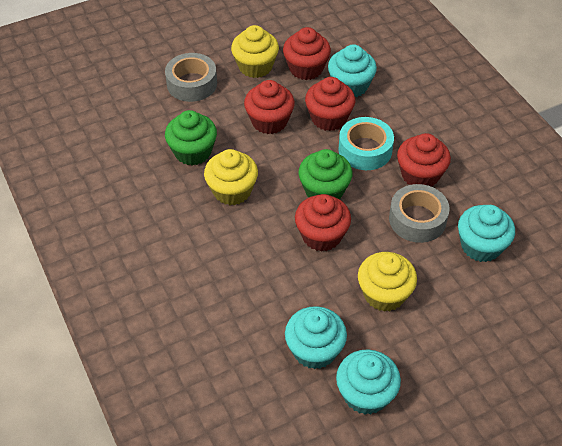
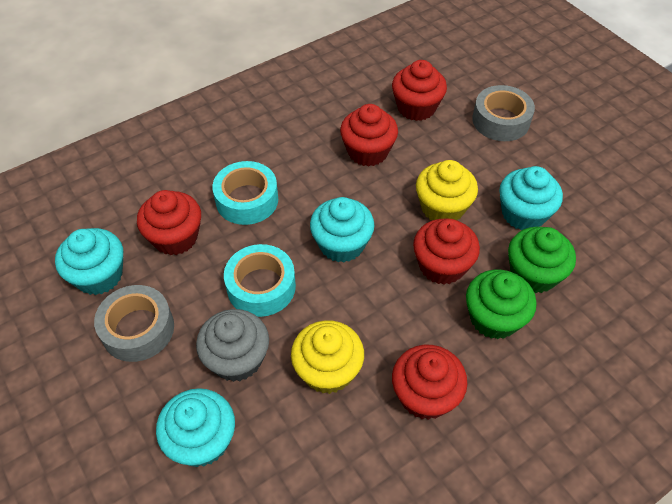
grey cupcake: none = 0 -> [196,309,269,382] = 1
turquoise tape: [338,117,394,170] = 1 -> [212,161,278,225] [224,244,296,317] = 2
yellow cupcake: [204,149,258,205] [231,25,279,78] [358,252,417,312] = 3 -> [291,320,364,394] [416,160,478,220] = 2

